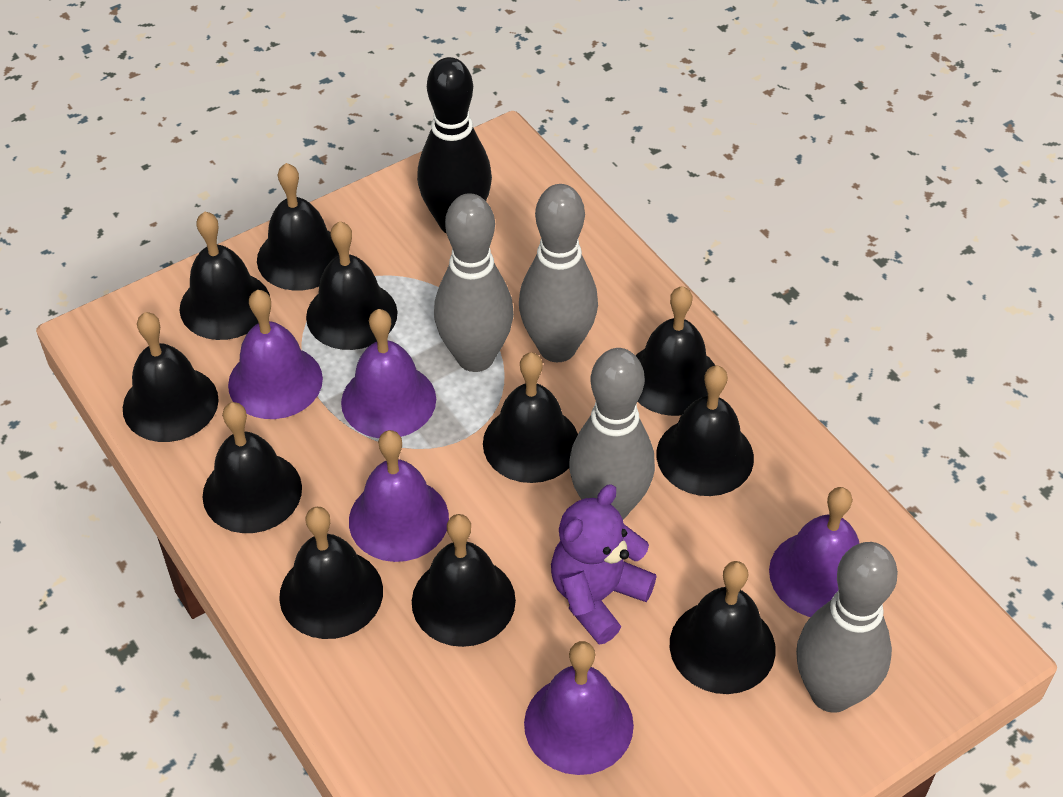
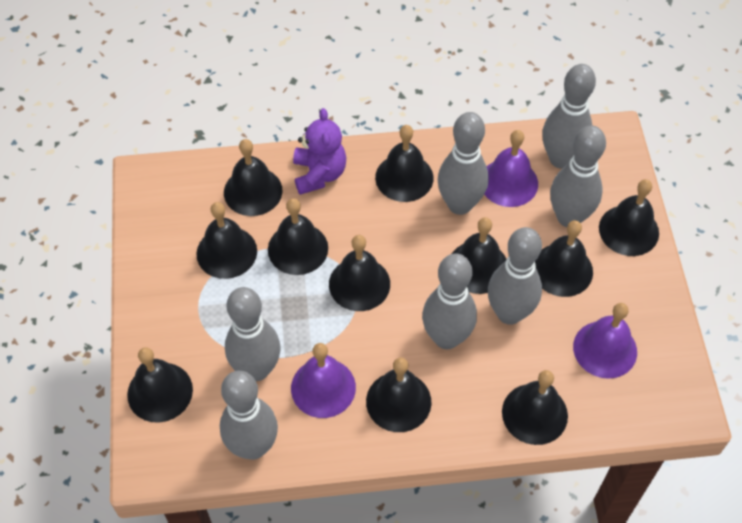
black bowling pin: [417,57,492,234] = 1 -> none = 0
grey bowling pin: [434,193,514,372] [519,184,598,362] [569,348,655,520] [796,542,898,713] = 4 -> [220,371,278,460] [225,287,281,381] [422,253,477,349] [438,112,488,215] [488,227,542,325] [542,64,596,169] [550,125,606,227] = 7
purple bell: [228,290,323,419] [341,309,436,438] [349,430,449,562] [524,641,634,775] [769,487,860,617] = 5 -> [291,343,356,418] [484,130,538,207] [573,303,637,379] = 3

